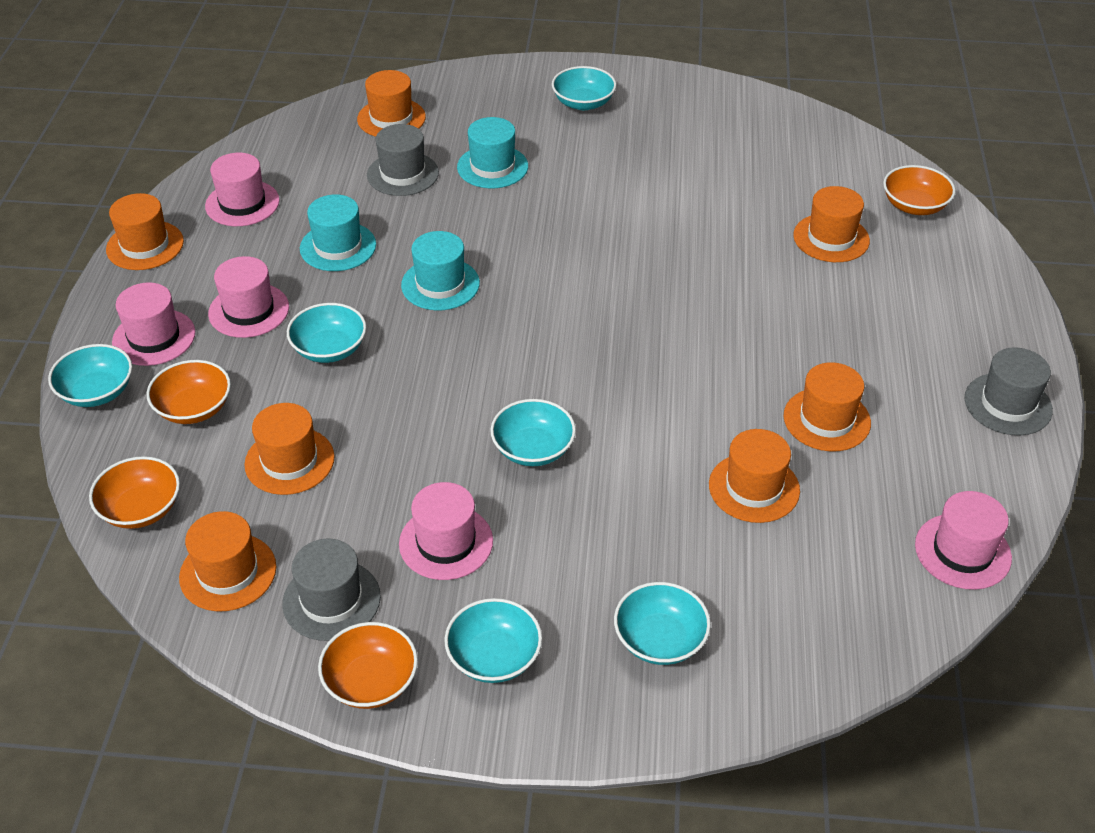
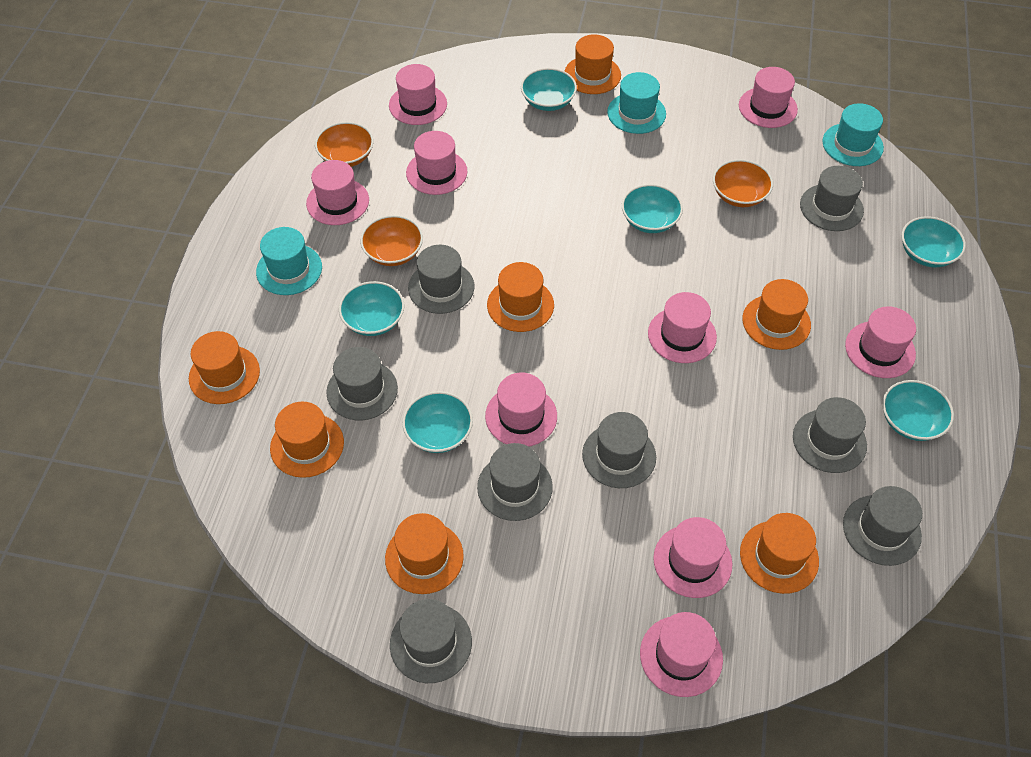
grey hat: [282,539,381,641] [367,124,439,196] [965,347,1053,436] = 3 -> [326,347,398,420] [390,599,472,683] [408,245,475,314] [477,443,553,521] [582,412,656,488] [793,397,867,473] [800,166,864,231] [843,486,922,566] = 8
orange bowl: [89,456,180,529] [147,360,231,424] [318,622,418,709] [883,165,956,215] = 4 -> [315,122,373,167] [360,215,423,266] [713,160,773,207] = 3
pink hat: [112,282,195,366] [205,153,280,226] [208,256,289,338] [399,482,493,580] [915,491,1012,590] = 5 -> [306,160,369,225] [389,64,447,125] [406,131,467,195] [485,373,557,447] [640,612,723,697] [648,292,717,363] [653,517,733,598] [739,67,798,128] [845,306,916,378] = 9

